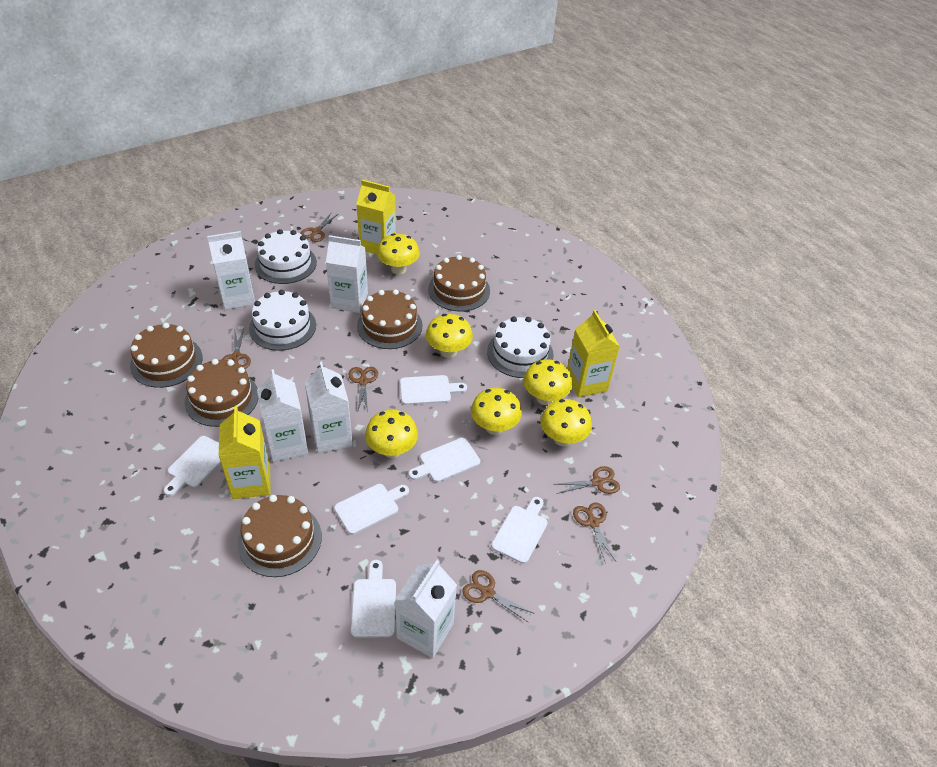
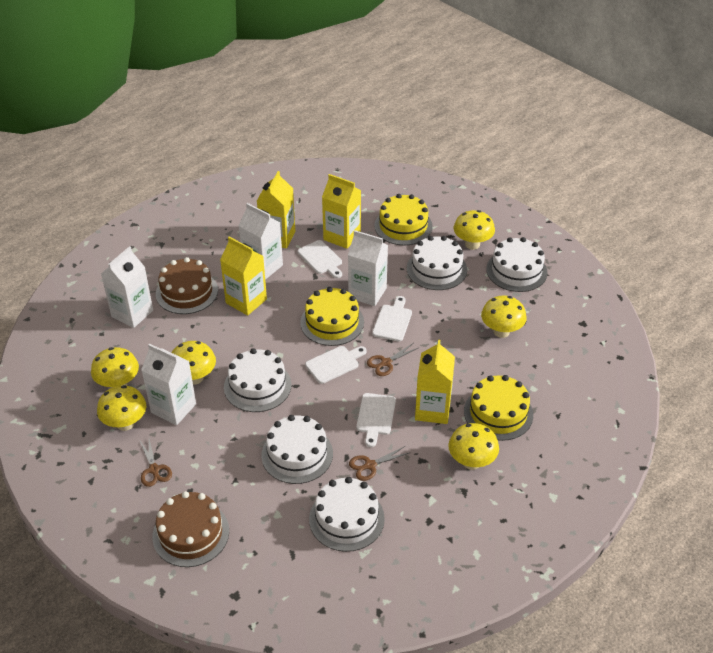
brown cake: [130,323,202,388] [185,359,258,427] [238,495,322,577] [357,289,422,349] [428,255,490,312] = 5 -> [152,491,229,567] [156,257,218,314] = 2
brown scissors: [222,328,251,369] [300,212,338,242] [348,367,378,412] [462,570,535,623] [553,466,620,494] [573,503,616,564] = 6 -> [140,439,172,487] [349,446,409,481] [367,343,420,376] = 3
white cake: [249,290,316,351] [255,229,317,284] [487,317,554,378] = 3 -> [224,348,292,412] [261,415,333,484] [309,477,385,552] [407,236,467,290] [486,237,548,292] = 5
white carton: [207,231,255,310] [257,369,308,462] [304,361,353,453] [326,235,368,313] [395,560,457,658] = 5 -> [101,246,153,328] [141,344,196,425] [238,203,283,280] [348,230,388,306] = 4
white cutting board: [164,436,221,496] [334,484,409,535] [351,560,396,638] [400,375,467,405] [408,438,480,482] [491,497,548,564] = 6 -> [298,240,342,278] [305,346,367,384] [356,393,396,447] [372,296,412,342] = 4
yellow cake: none = 0 -> [300,287,364,346] [374,194,433,245] [464,375,533,441] = 3
yellow carton: [219,406,271,499] [357,180,396,255] [567,310,620,397] = 3 -> [220,237,267,316] [257,171,295,249] [322,174,361,249] [415,339,455,424] = 4

